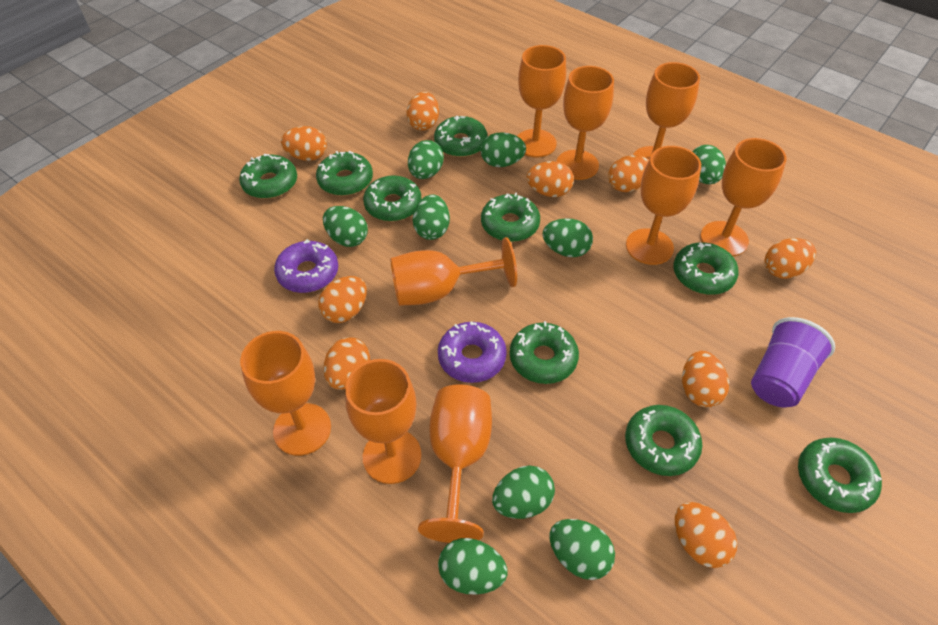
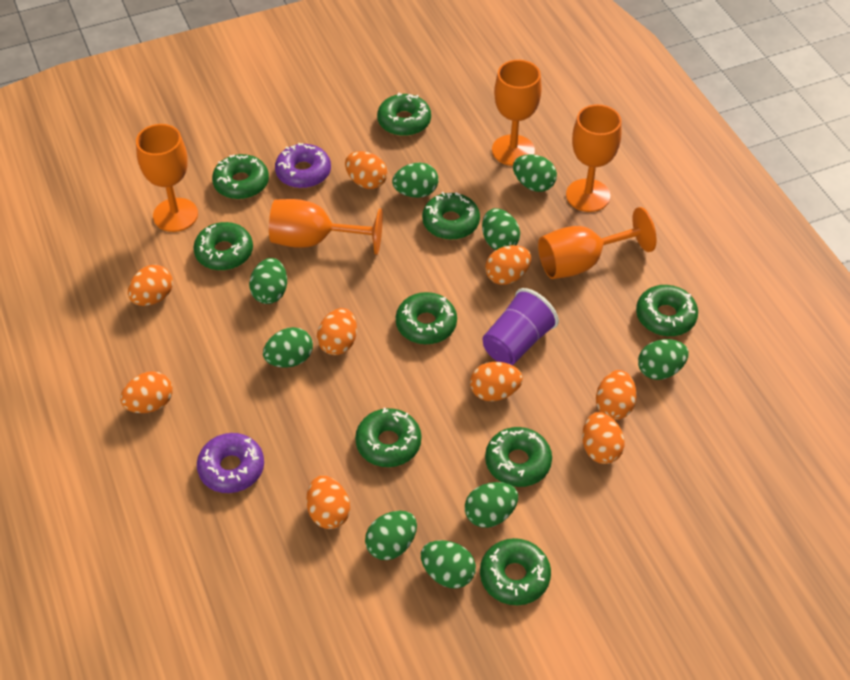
orange goblet: [240,331,331,456] [345,359,422,484] [390,237,517,306] [418,384,492,543] [517,45,566,157] [556,66,614,180] [626,146,701,265] [633,62,700,159] [700,138,787,256] = 9 -> [136,124,198,232] [269,199,383,255] [492,60,542,166] [538,207,657,279] [566,104,622,212] = 5

